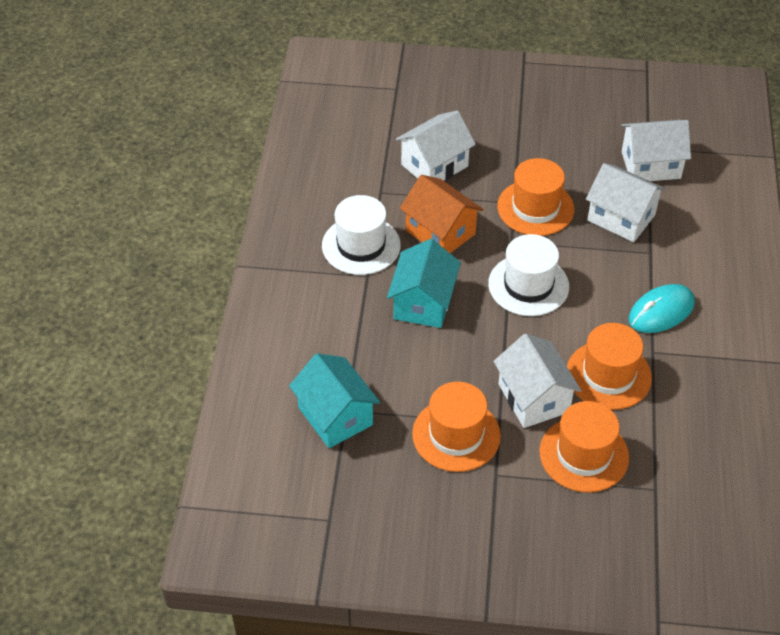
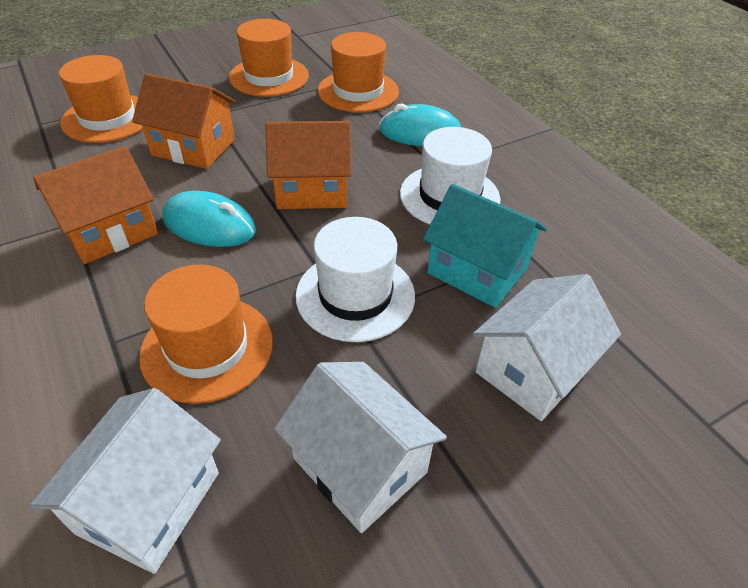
orange house: [400,175,484,253] = 1 -> [33,146,158,264] [132,73,236,169] [265,121,351,209] = 3
turquoise house: [289,353,380,448] [387,239,461,328] = 2 -> [423,184,547,308] = 1
turquoise mouse: [629,284,695,333] = 1 -> [162,191,256,247] [379,104,461,146] = 2
white house: [396,110,476,181] [493,333,582,428] [586,163,666,242] [622,120,691,181] = 4 -> [30,388,221,574] [274,362,447,533] [473,274,621,421] = 3

